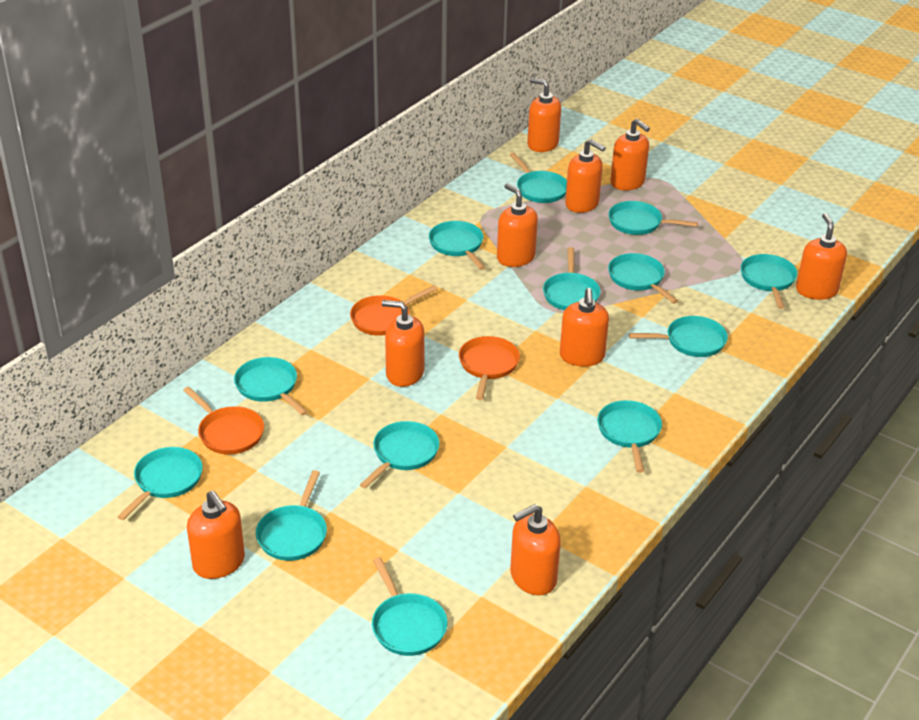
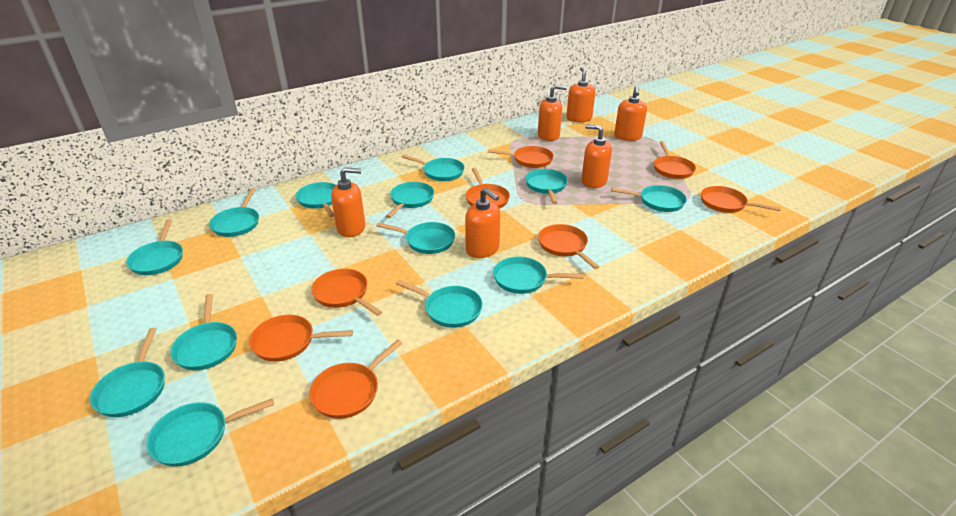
orange pan: [183,386,264,455] [350,285,438,336] [459,336,520,400] = 3 -> [249,315,353,362] [309,339,402,419] [311,269,382,316] [466,168,510,209] [488,146,554,168] [538,224,599,269] [654,141,696,179] [701,186,781,213] = 8
orange soap dispenser: [187,491,245,579] [382,300,425,387] [497,183,538,267] [510,504,561,595] [527,78,561,152] [560,288,609,367] [565,139,606,213] [610,118,650,190] [796,213,847,300] = 9 -> [331,167,365,237] [465,188,500,258] [538,85,567,141] [566,67,596,122] [581,124,612,188] [614,86,647,141] = 6

